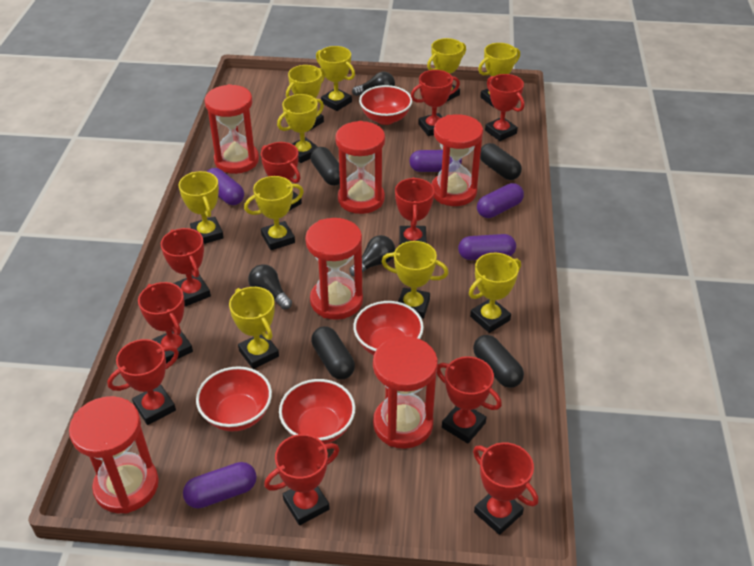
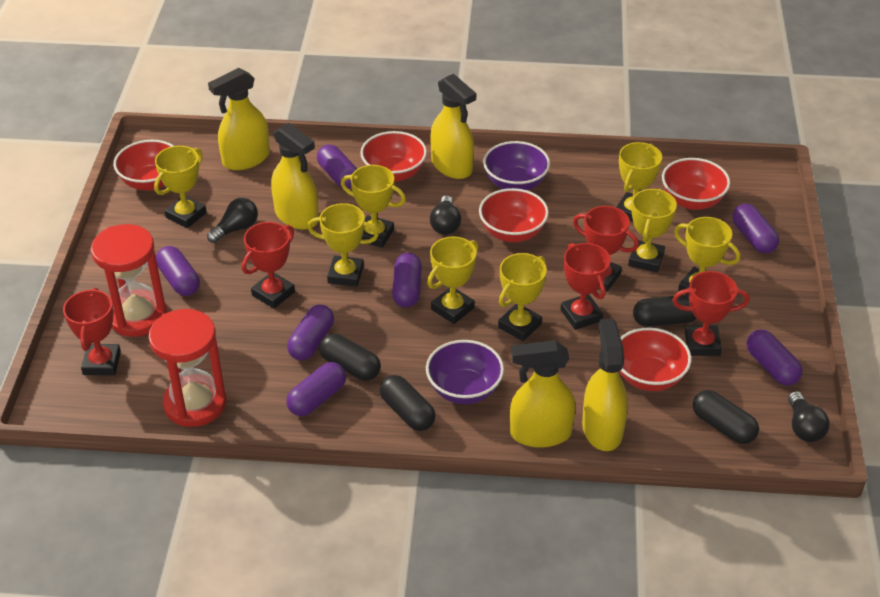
purple bowl: none = 0 -> [426,340,504,404] [483,141,550,190] = 2
purple capsule: [183,462,257,509] [207,168,244,205] [409,150,462,172] [458,234,516,260] [477,183,524,218] = 5 -> [156,246,200,296] [287,304,334,360] [287,362,346,416] [317,144,357,189] [392,253,422,307] [732,203,779,254] [746,329,803,386] = 7
red bowl: [196,366,272,431] [279,379,355,444] [353,301,424,355] [359,85,412,125] = 4 -> [113,140,174,191] [360,131,427,182] [479,188,549,242] [619,327,691,391] [662,158,730,210] = 5
red hourglass: [69,396,159,514] [205,84,259,174] [305,218,363,320] [335,121,385,214] [373,336,438,449] [431,114,483,206] = 6 -> [91,224,167,337] [149,309,227,427] = 2
red trophy: [107,339,179,425] [138,282,193,363] [161,228,211,307] [261,142,302,211] [264,434,339,525] [395,177,434,245] [411,70,460,136] [437,356,502,443] [473,442,538,535] [485,74,524,141] = 10 -> [63,288,121,375] [242,222,295,309] [560,243,611,330] [573,206,639,291] [672,271,749,356] = 5
yellow spray bottle: none = 0 -> [208,68,270,170] [271,123,319,230] [430,74,476,179] [510,340,576,448] [582,319,628,451] = 5
yellow trophy: [178,171,224,244] [229,287,279,369] [244,176,304,250] [277,94,324,163] [286,65,325,131] [316,46,355,111] [382,241,448,319] [427,38,466,102] [469,253,521,333] [478,43,520,107] = 10 -> [154,146,207,228] [307,203,379,287] [341,165,406,248] [427,236,478,324] [498,253,547,341] [616,142,662,222] [628,189,677,272] [674,217,740,295] = 8

